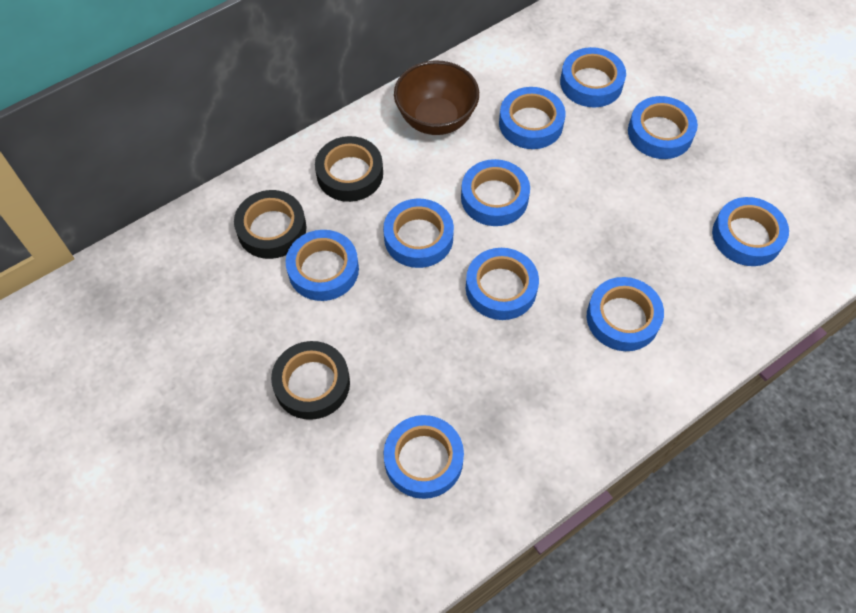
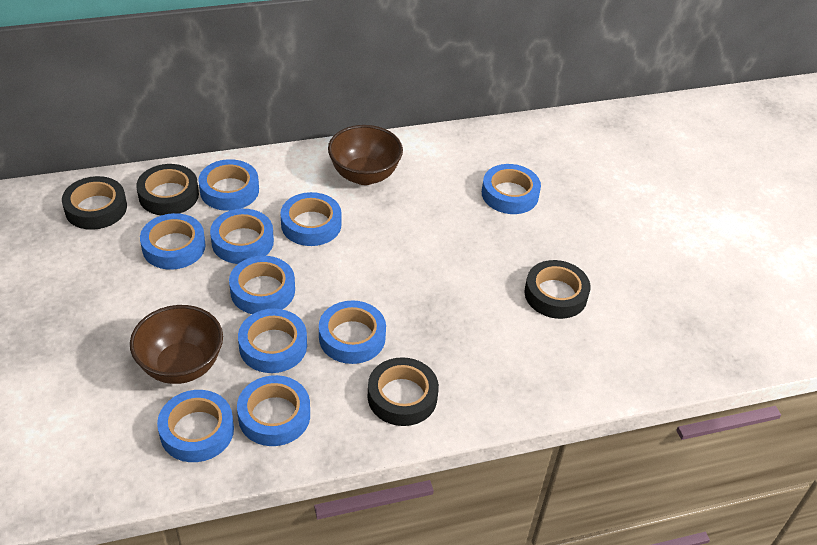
black tape: [234,190,306,259] [271,341,350,420] [315,136,383,202] = 3 -> [62,176,127,230] [136,164,199,215] [368,357,439,426] [524,260,590,319] = 4
brown bowl: [394,60,479,135] = 1 -> [130,305,223,384] [328,125,403,185] = 2

